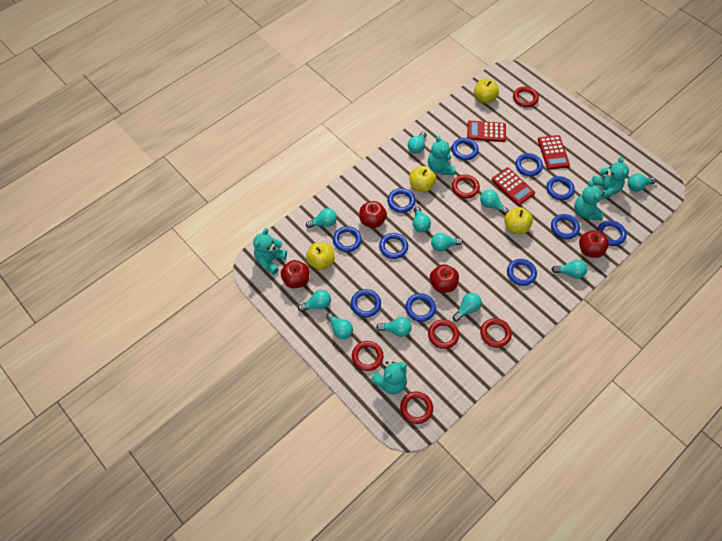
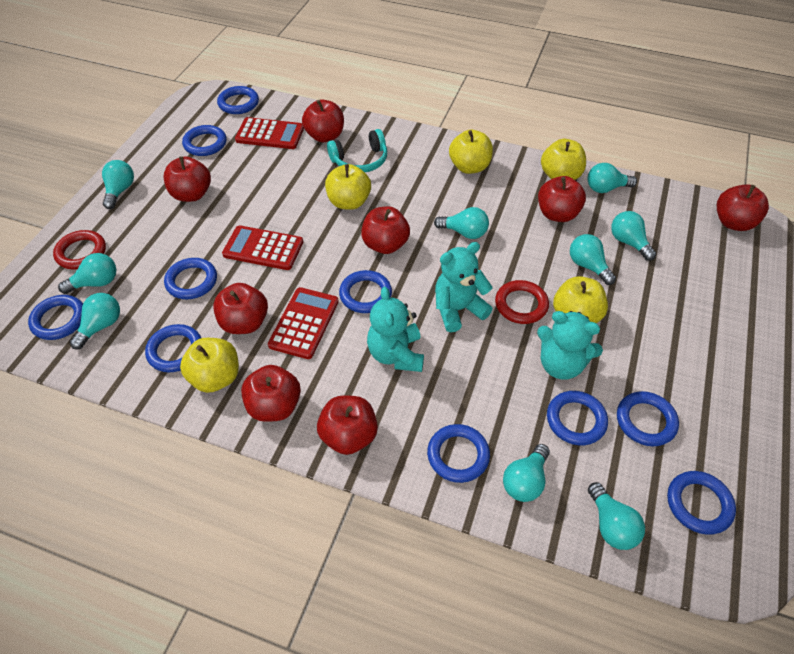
blue ring: [333,226,362,252] [351,289,381,317] [379,233,408,259] [387,188,416,213] [405,293,436,322] [452,138,479,160] [507,259,537,286] [515,153,543,176] [547,176,575,200] [551,214,580,239] [597,220,627,246] = 11 -> [28,295,83,340] [145,324,201,372] [164,258,217,299] [182,125,227,156] [217,86,259,114] [339,270,392,313] [427,424,490,483] [547,391,608,445] [617,391,679,446] [667,471,736,535] = 10
red apple: [281,260,310,288] [359,201,387,228] [430,264,459,293] [579,230,609,258] = 4 -> [164,156,211,202] [213,283,268,334] [241,365,301,422] [302,99,344,142] [317,395,378,455] [361,206,410,254] [538,176,586,222] [717,184,769,231] = 8
red ring: [352,341,384,371] [400,392,433,424] [428,319,459,349] [452,175,480,199] [480,318,512,348] [513,86,539,107] = 6 -> [53,230,106,270] [495,280,549,324] = 2
turquoise headphones: none = 0 -> [327,129,387,172] = 1
turquoise light bulb: [298,290,331,312] [306,208,337,228] [326,313,353,339] [376,317,412,337] [408,132,427,154] [413,206,431,233] [431,233,463,251] [453,293,482,321] [480,190,509,215] [551,260,587,279] [628,174,656,191] = 11 -> [58,253,116,294] [70,293,120,349] [102,160,134,209] [434,207,489,239] [503,444,550,502] [570,234,616,285] [588,163,637,193] [588,482,645,550] [611,211,656,261] = 9
turquoise teddy bear: [253,228,287,275] [371,362,407,394] [428,136,455,175] [574,180,605,220] [592,157,629,199] = 5 -> [367,287,424,372] [435,242,493,332] [537,311,603,380] = 3
yellow apple: [306,242,335,270] [409,166,436,192] [474,79,499,103] [504,207,533,234] = 4 -> [180,338,239,393] [325,164,371,210] [449,130,493,174] [541,139,586,180] [553,276,608,323] = 5

